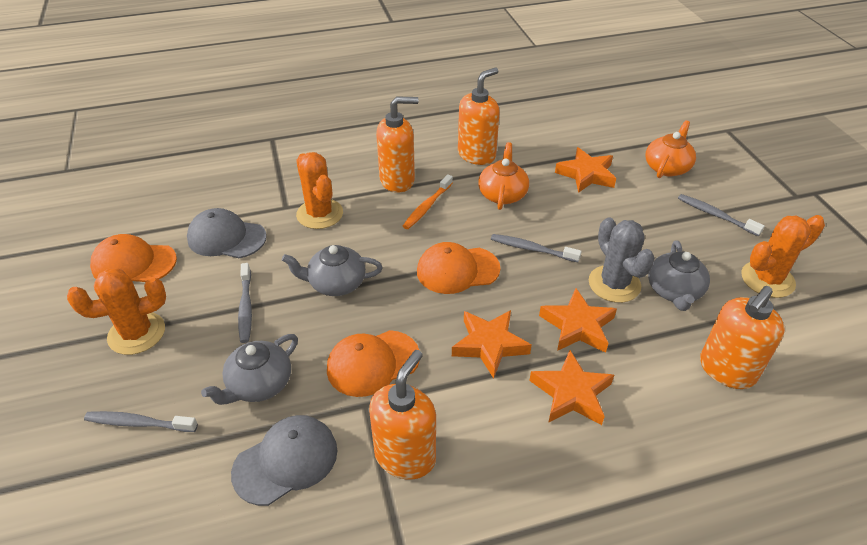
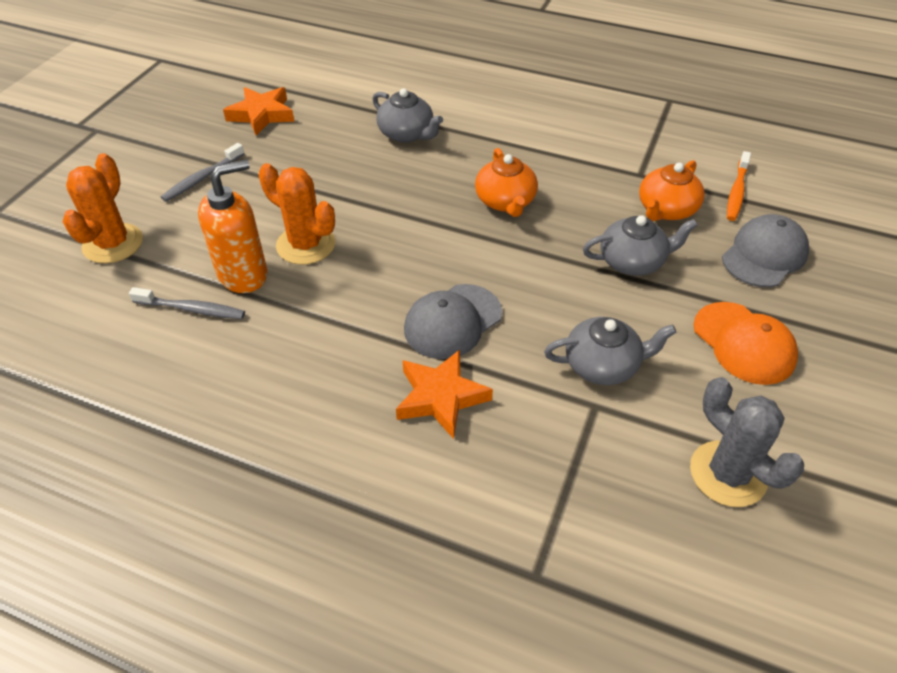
grey toothbrush: [84,411,198,432] [238,263,252,343] [491,234,582,262] [678,194,765,236] = 4 -> [129,287,245,319] [161,143,245,202] = 2
orange cactus: [67,268,166,355] [296,152,343,229] [741,215,825,298] = 3 -> [63,153,143,263] [258,163,335,265] = 2
orange cap: [90,234,177,282] [327,330,420,397] [417,242,500,294] = 3 -> [693,302,798,385] = 1
orange soap dispenser: [369,350,436,480] [376,96,419,193] [458,68,500,165] [700,286,785,389] = 4 -> [198,160,268,293] = 1
orange star: [452,310,532,378] [529,350,614,425] [539,288,617,353] [555,147,616,193] = 4 -> [223,87,294,136] [396,350,493,439] = 2

